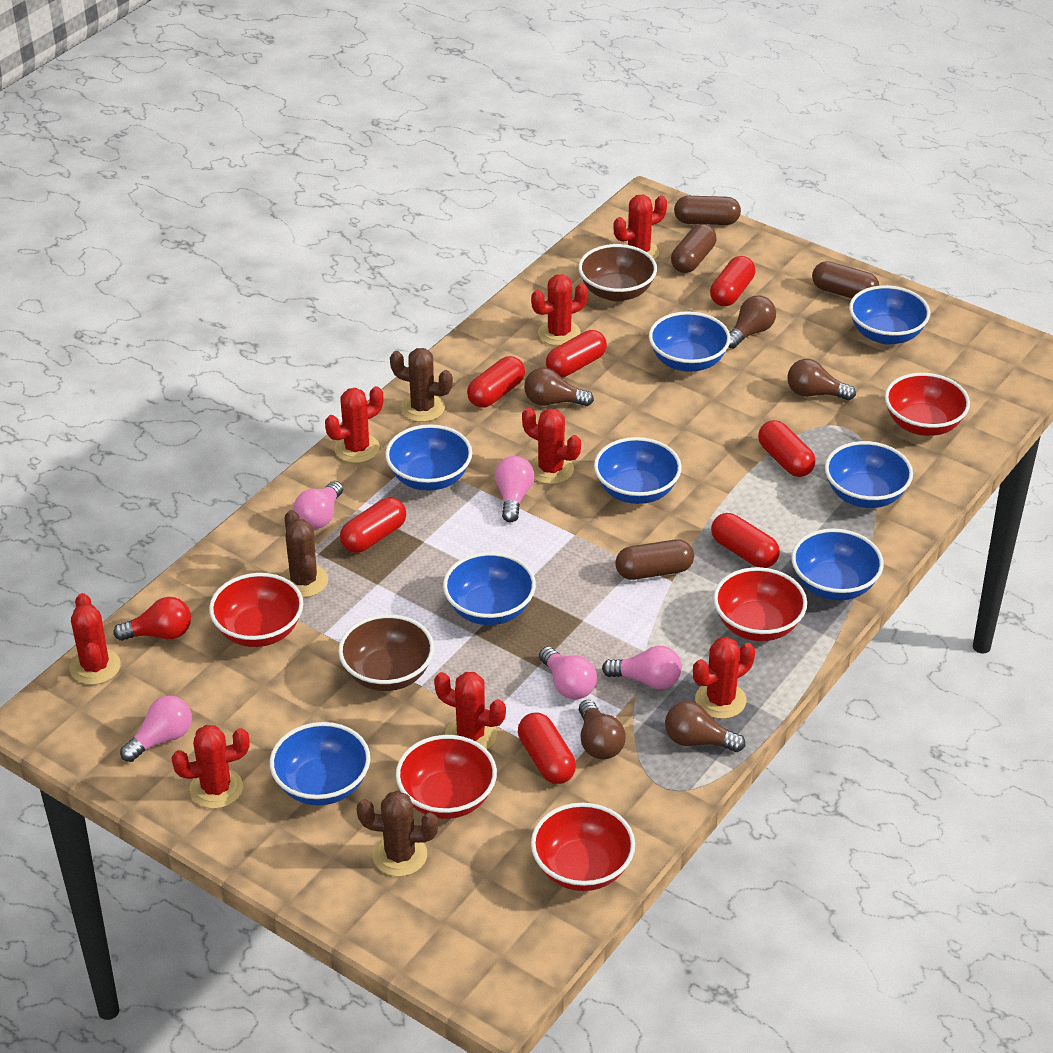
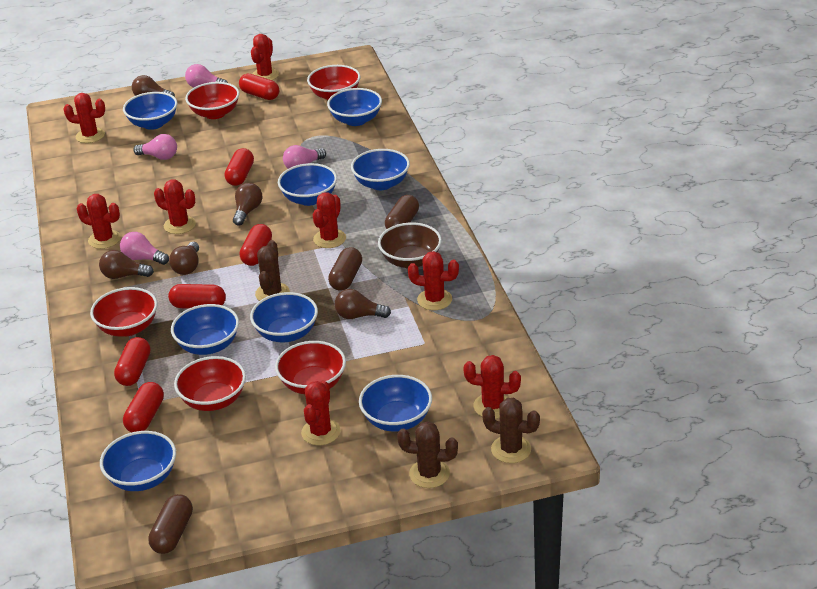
brown bowl: [338,614,434,691] [578,244,657,301] = 2 -> [378,222,442,268] = 1
brown capsule: [615,539,694,580] [671,224,716,273] [674,196,741,225] [812,261,879,298] = 4 -> [148,494,193,554] [328,247,362,291] [385,195,419,229] = 3
pink light bulb: [120,696,192,762] [294,481,343,529] [494,456,534,522] [539,647,597,700] [602,646,682,689] = 5 -> [120,232,169,265] [133,134,177,160] [185,64,228,87] [283,145,326,169] = 4
red capsule: [340,497,406,553] [467,356,525,408] [518,713,576,784] [546,330,607,377] [710,256,755,306] [711,513,780,568] [758,420,816,477] = 7 -> [114,337,151,386] [123,382,164,433] [168,284,226,309] [225,148,254,186] [239,74,279,100] [240,224,272,266] = 6
red light bulb: [113,597,191,641] = 1 -> none = 0

